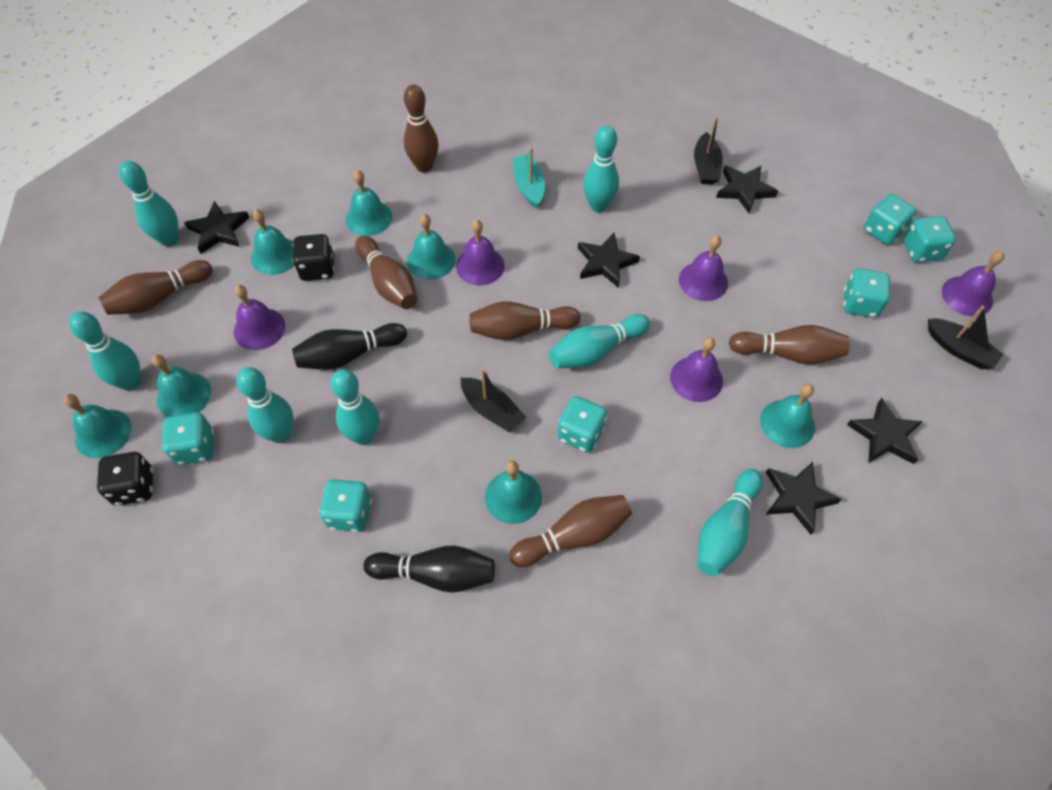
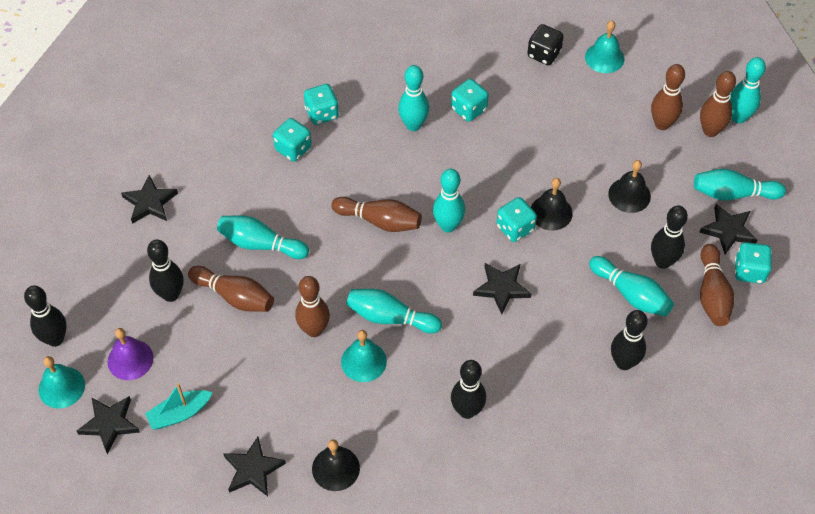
black bell: none = 0 -> [312,439,360,491] [531,178,573,231] [608,160,651,213] = 3
black boat: [461,369,526,433] [694,116,723,185] [928,305,1004,369] = 3 -> none = 0
black bowling pin: [292,323,407,370] [364,545,495,593] = 2 -> [24,286,67,347] [147,240,184,302] [451,360,486,419] [611,310,648,370] [651,206,688,269] = 5
black dice: [97,452,153,506] [292,234,334,281] = 2 -> [527,24,564,65] = 1
purple bell: [234,285,285,350] [456,220,505,285] [670,337,723,402] [679,235,728,301] [942,251,1004,317] = 5 -> [108,328,154,380] = 1
turquoise bell: [63,394,132,458] [152,354,211,417] [251,209,294,275] [345,170,392,236] [407,214,456,280] [485,461,542,524] [760,384,815,448] = 7 -> [38,356,85,408] [341,330,387,382] [585,21,625,73] = 3
turquoise dice: [162,412,214,465] [319,479,372,532] [557,396,607,453] [843,269,890,318] [864,194,917,245] [903,216,956,262] = 6 -> [273,118,312,162] [304,84,339,125] [451,79,488,122] [497,197,537,242] [735,242,772,284] = 5

